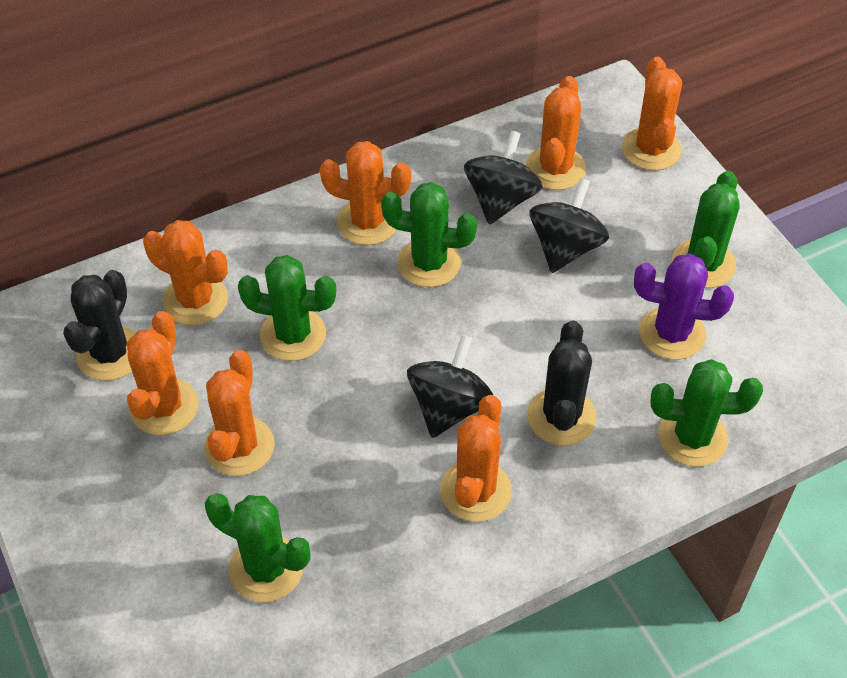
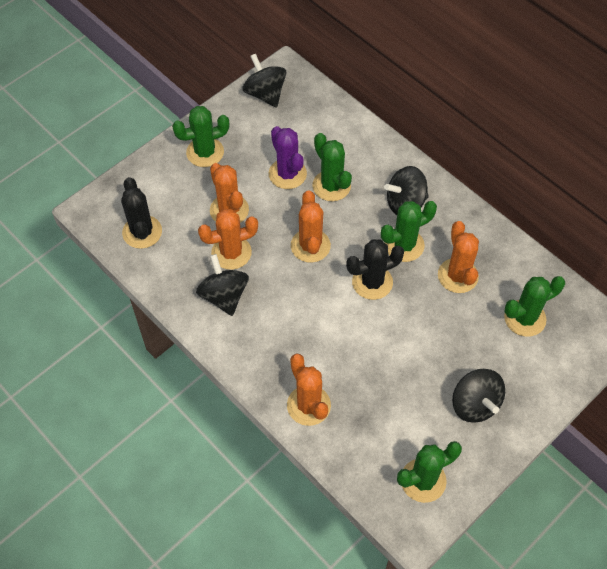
black spinning top: [407,335,493,438] [464,131,542,225] [530,178,609,273] = 3 -> [196,254,249,316] [242,54,286,108] [384,166,429,215] [452,369,505,423] = 4
orange cactus: [127,311,199,435] [143,220,228,325] [204,350,275,476] [320,141,411,245] [440,395,512,522] [526,76,586,190] [622,57,682,171] = 7 -> [198,209,258,270] [210,163,249,223] [287,354,331,426] [291,190,331,263] [438,221,479,293] = 5

